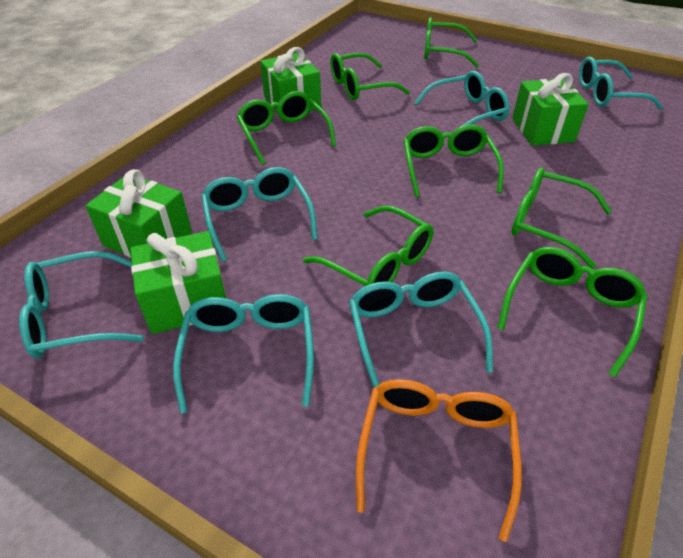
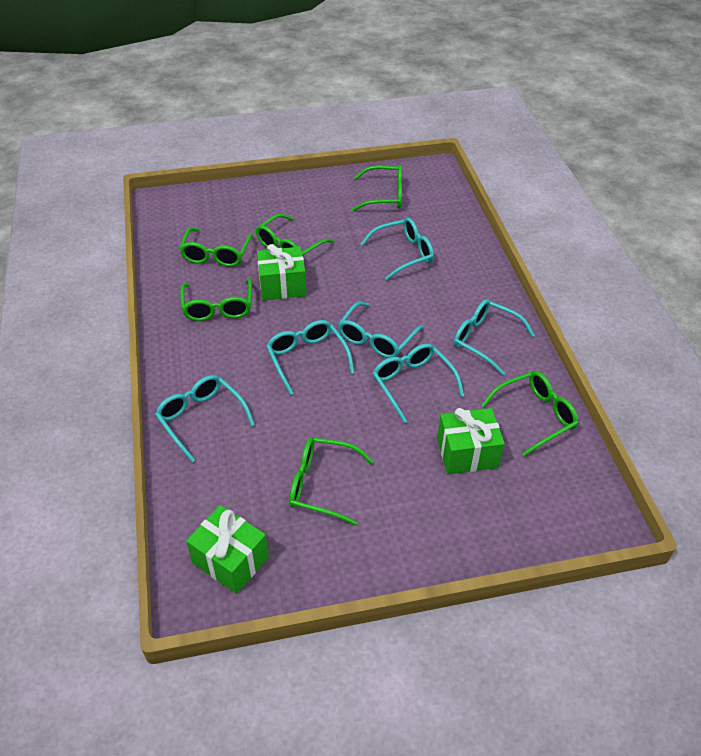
green gift: [85,169,192,258] [131,231,226,334] [260,47,321,111] [512,73,589,146] = 4 -> [186,505,269,594] [257,244,306,301] [437,408,505,474] = 3
green glasses: [236,91,336,165] [303,206,433,286] [330,53,410,100] [403,124,504,197] [424,17,479,67] [497,247,647,377] [511,168,612,268] = 7 -> [179,228,253,267] [180,279,252,321] [256,214,334,256] [289,437,374,526] [352,165,402,211] [481,371,578,457] = 6
orange glasses: [356,379,522,542] = 1 -> none = 0

